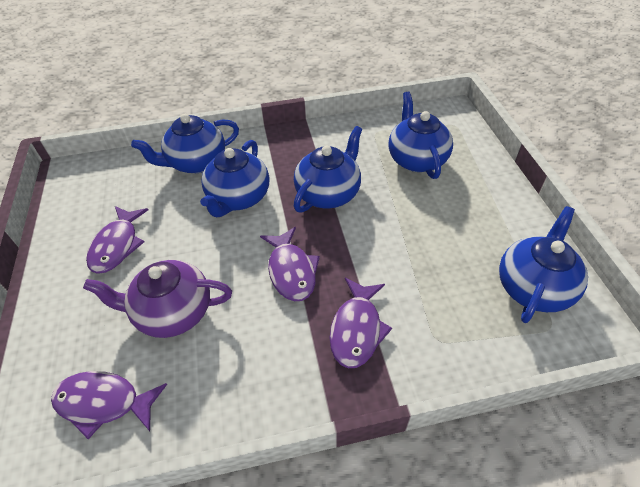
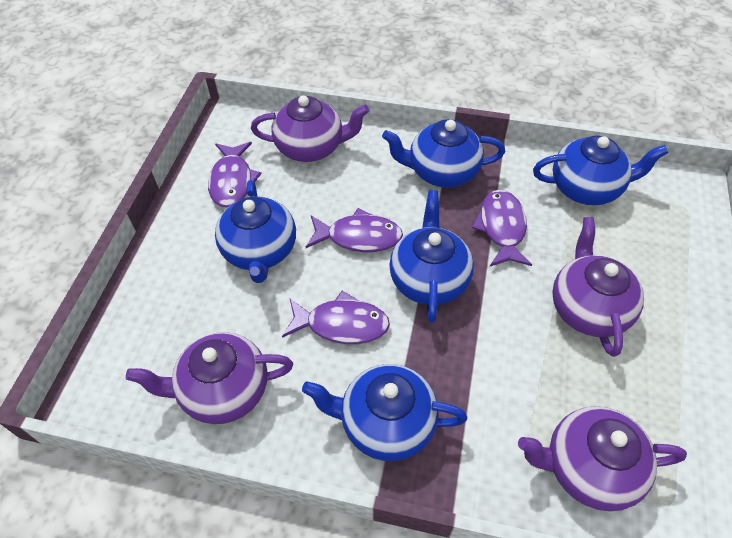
purple teapot: [83,260,232,338] = 1 -> [126,332,293,424] [251,95,369,162] [518,406,687,511] [552,217,644,357] = 4

